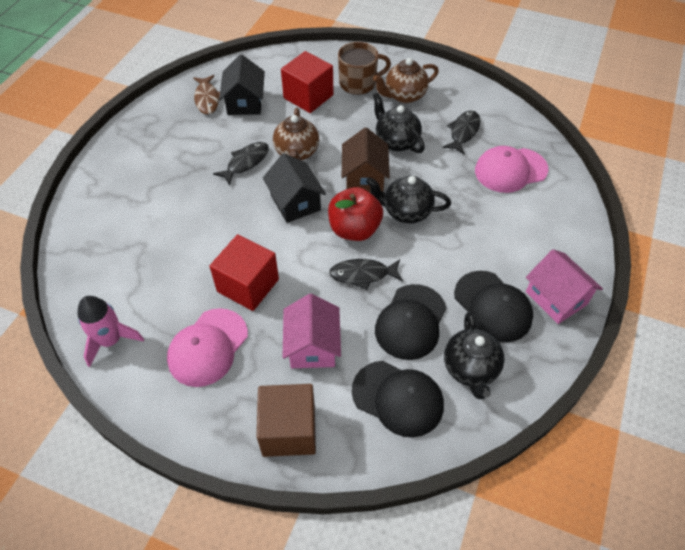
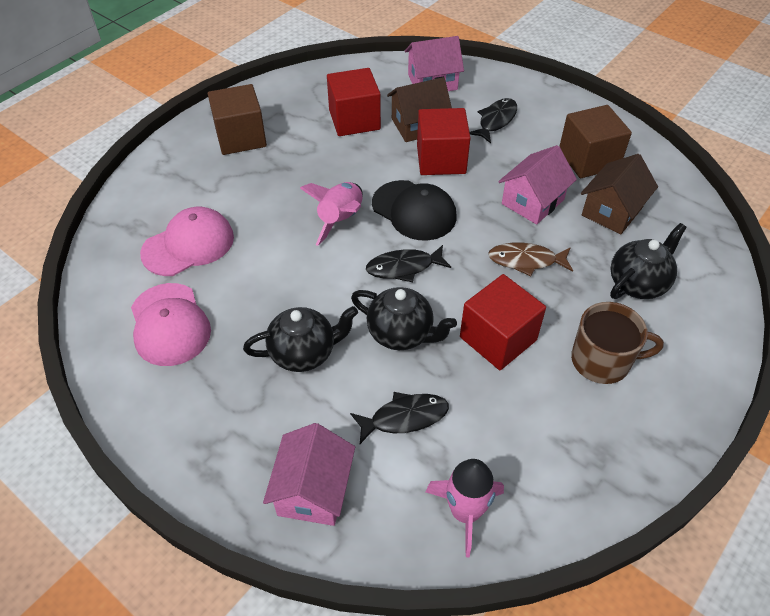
black cap: [352,361,444,438] [375,284,446,360] [454,271,533,343] = 3 -> [372,180,457,241] = 1
black house: [219,54,265,115] [263,153,326,223] = 2 -> none = 0
brown cube: [257,384,316,457] = 1 -> [208,84,267,155] [560,105,632,178] = 2
brown house: [342,127,390,192] = 1 -> [387,77,452,142] [581,154,658,235] = 2
brown teapot: [273,108,319,160] [373,58,439,103] = 2 -> none = 0
pink house: [283,294,341,368] [526,249,603,324] = 2 -> [263,423,355,526] [405,36,464,91] [498,145,577,225] = 3
pink rocket: [77,296,144,367] = 1 -> [300,182,363,246] [425,459,504,557] = 2
red apple: [328,187,383,241] = 1 -> none = 0
red cube: [209,234,279,311] [281,51,333,113] = 2 -> [327,68,381,136] [417,108,470,175] [460,274,546,370] = 3

